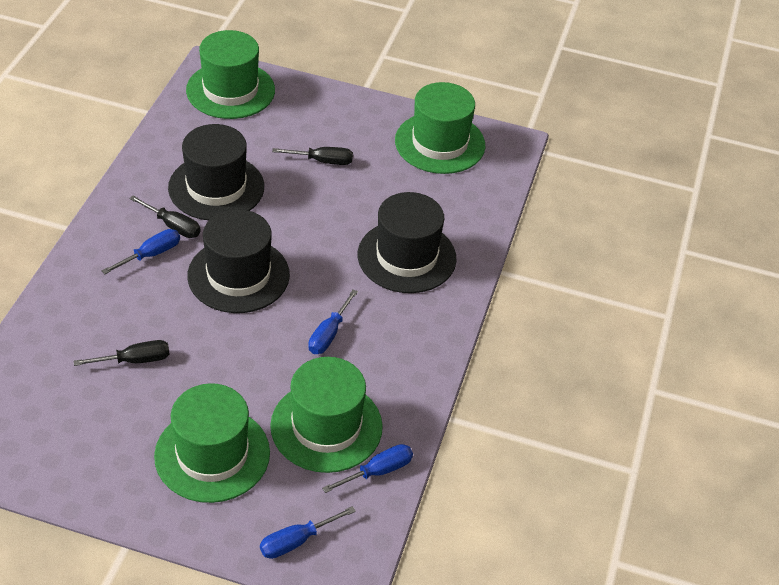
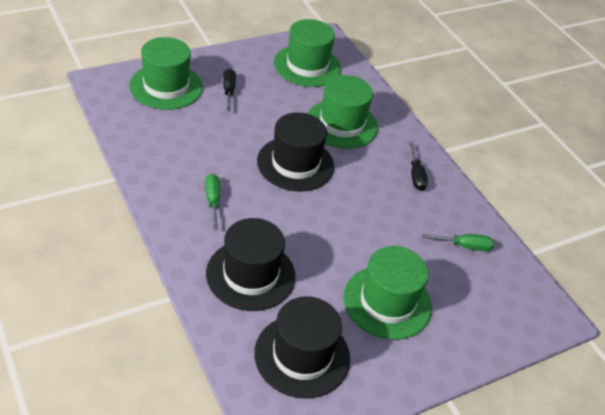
black screwdriver: [74,340,170,366] [129,196,201,238] [272,147,353,165] = 3 -> [223,69,236,111] [409,142,428,191] = 2
blue screwdriver: [102,229,180,274] [260,506,356,559] [308,290,358,354] [322,444,413,493] = 4 -> none = 0
green screwdriver: none = 0 -> [205,174,220,230] [422,234,494,251] = 2

